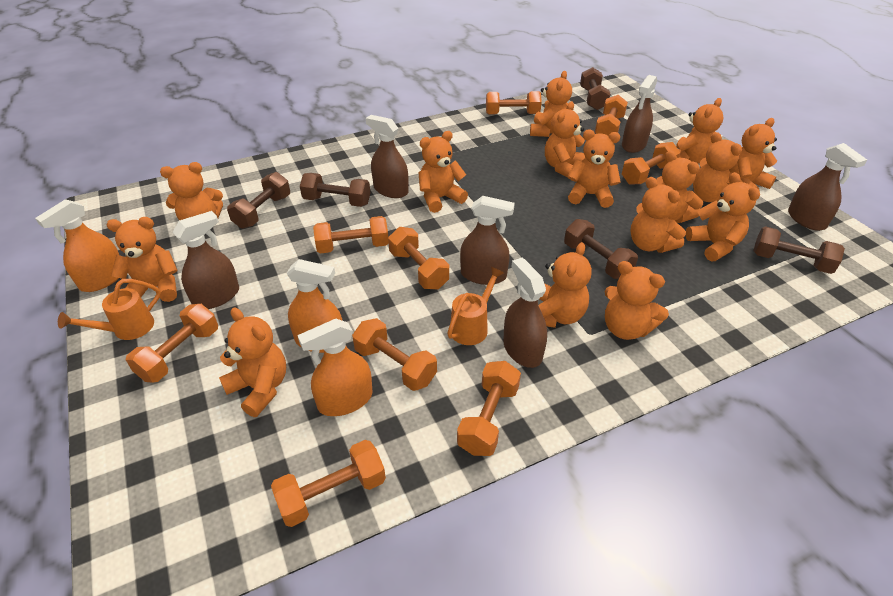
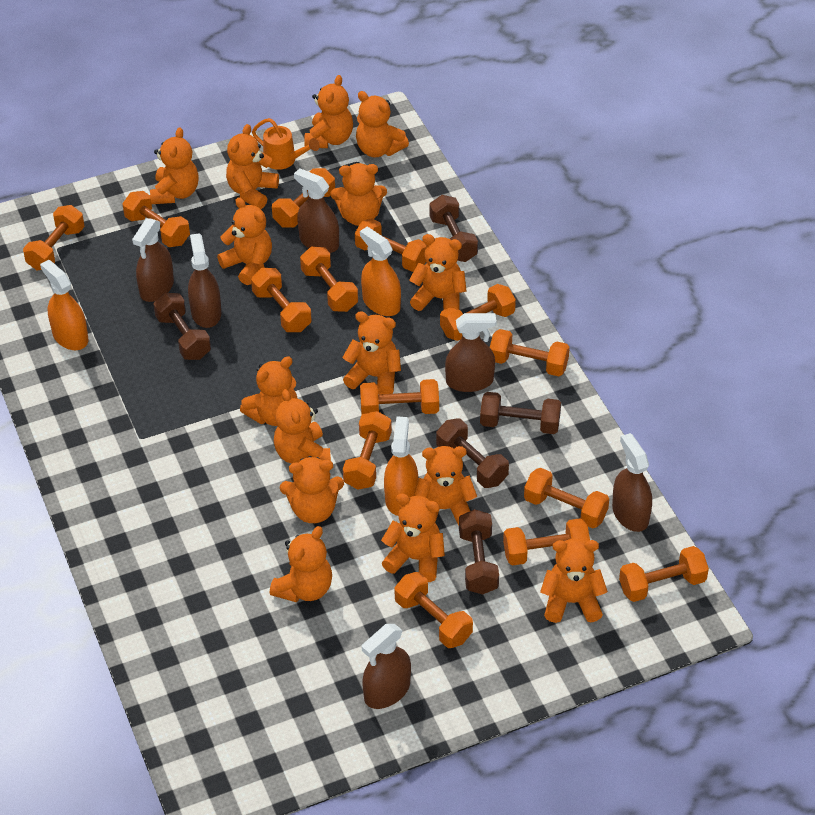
orange dumbbell: [126,304,218,383] [271,440,386,527] [313,216,389,253] [352,318,437,391] [388,227,449,289] [457,361,521,456] [486,91,542,115] [595,95,628,136] [622,142,680,185] = 9 -> [23,205,85,270] [122,191,190,247] [251,268,312,332] [272,168,335,227] [300,247,358,312] [343,411,392,490] [355,218,427,272] [360,379,439,414] [394,572,473,648] [440,284,516,341] [490,329,570,376] [503,518,590,565] [524,468,609,528] [619,546,709,602] = 14
orange watering can: [58,279,161,340] [447,267,504,345] = 2 -> [252,118,320,170] = 1

